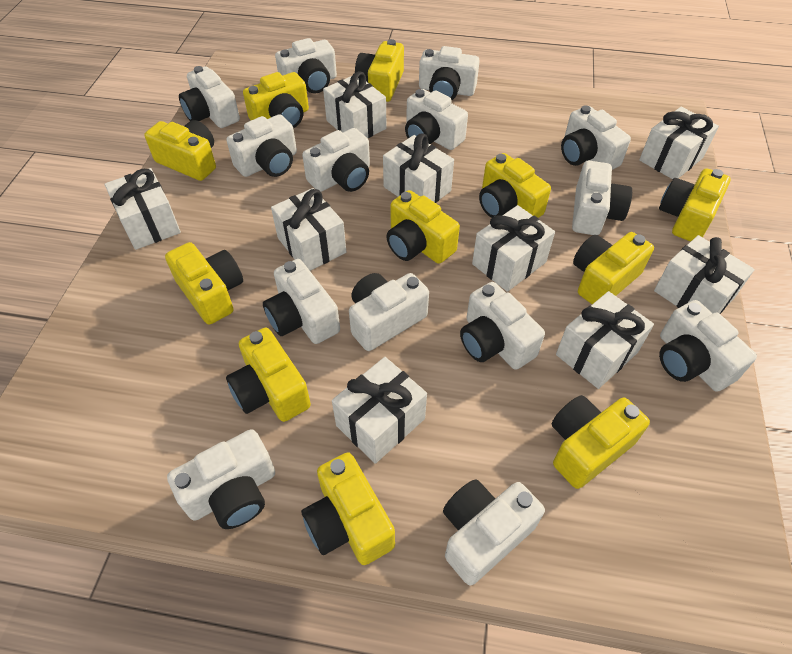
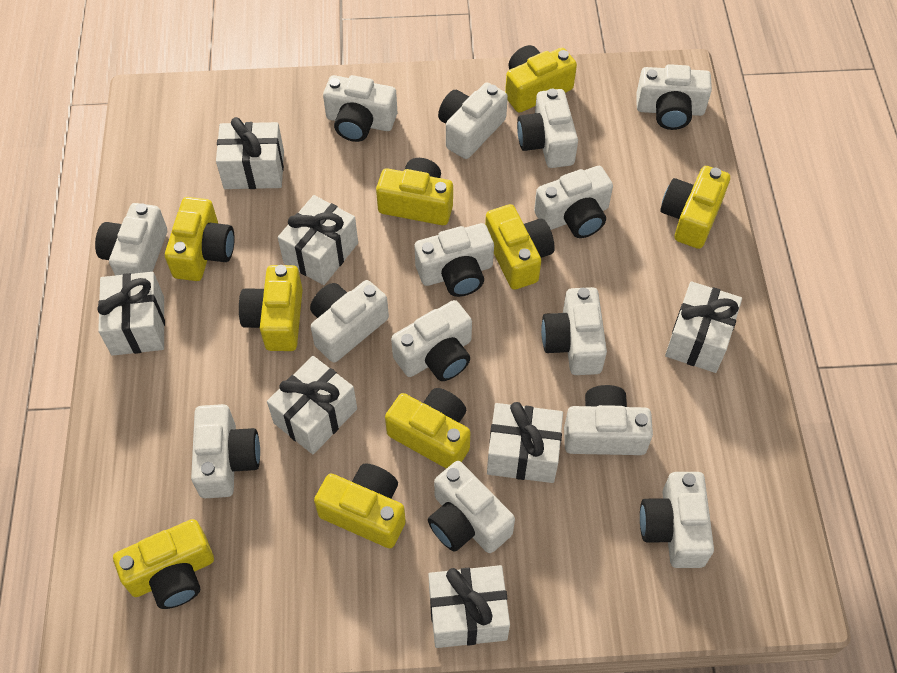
white gift: [105,168,181,250] [271,188,346,271] [323,71,387,138] [332,357,427,464] [383,133,454,203] [472,205,555,292] [556,291,654,389] [639,107,719,179] [654,235,755,314] = 9 -> [97,272,165,356] [216,117,284,189] [267,356,357,454] [278,195,358,285] [428,565,510,648] [487,402,563,483] [665,281,742,373] = 7
yellow camera: [144,120,216,181] [165,242,243,325] [226,328,311,422] [243,72,309,128] [301,452,395,565] [355,39,404,102] [386,190,460,264] [479,153,551,218] [552,395,650,489] [573,232,654,304] [659,169,731,242] = 11 -> [113,519,214,609] [165,197,235,281] [239,265,303,351] [314,463,406,548] [376,158,453,225] [385,388,471,469] [485,204,555,290] [505,45,577,113] [660,166,730,249] = 9

